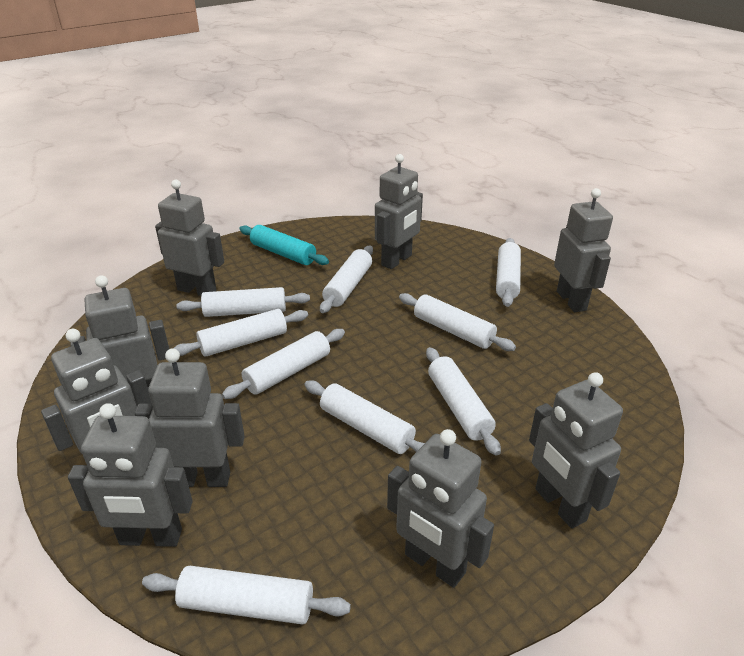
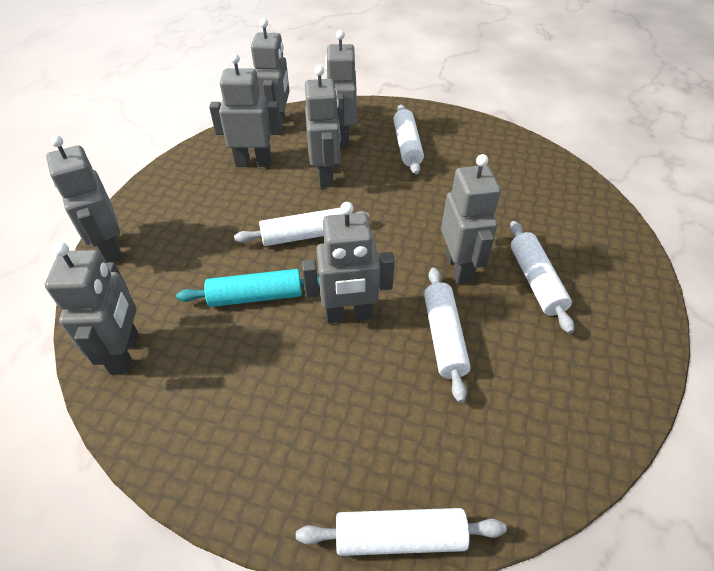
grey robot: [41,329,151,453] [68,403,193,547] [70,275,169,388] [135,348,245,487] [155,180,224,296] [375,154,423,269] [387,429,494,588] [529,372,623,528] [554,188,613,312] = 9 -> [45,242,139,374] [46,135,123,262] [209,53,282,167] [251,18,289,128] [302,202,395,324] [305,65,341,188] [325,30,357,147] [441,154,501,285] = 8
white rolling pin: [142,566,351,625] [173,309,308,357] [177,287,310,317] [222,329,345,399] [305,381,425,454] [320,246,373,313] [399,293,516,351] [426,347,501,456] [496,238,521,307] = 9 -> [234,208,369,246] [296,508,507,556] [393,105,424,174] [424,267,471,403] [510,221,574,334] = 5

